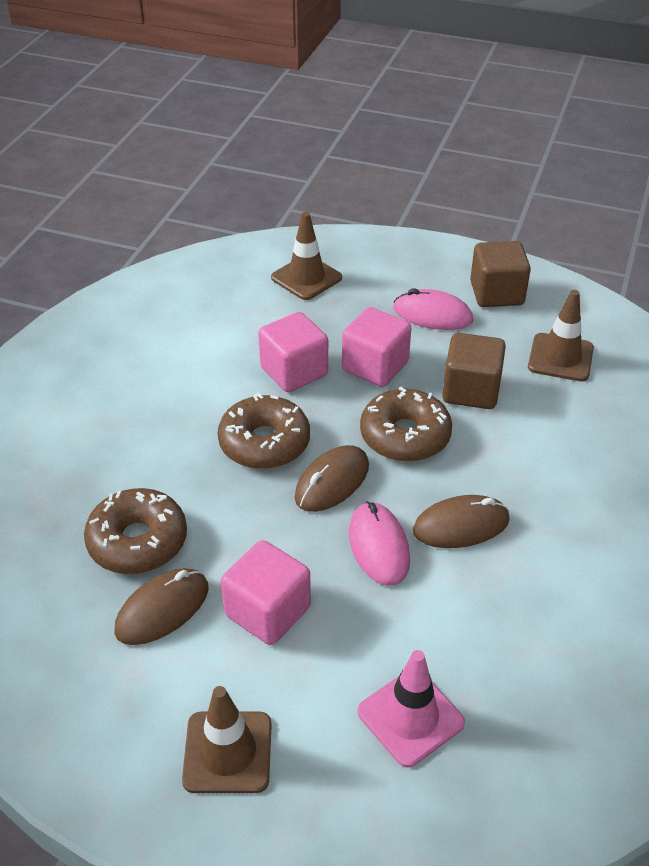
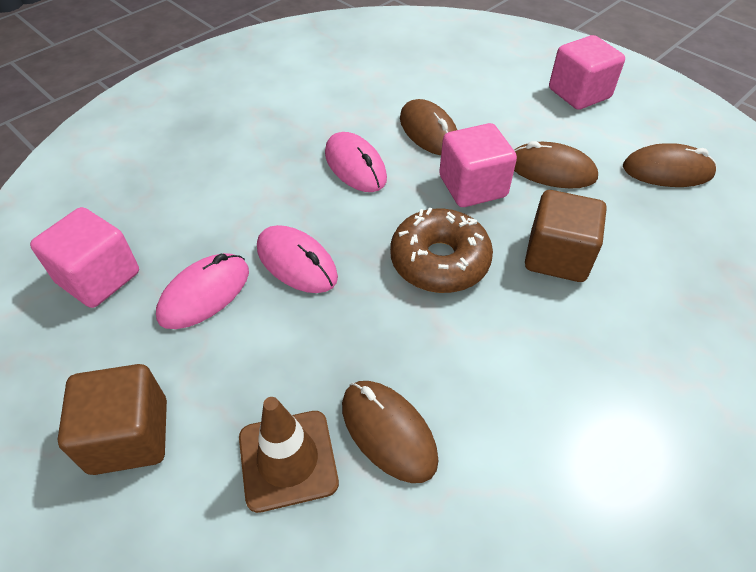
brown donut: [84,488,187,574] [218,393,310,469] [360,387,452,462] = 3 -> [390,207,493,293] = 1
brown mouse: [114,568,209,645] [295,445,369,512] [413,495,510,548] = 3 -> [342,381,439,483] [400,99,457,155] [514,141,598,189] [623,143,717,187] = 4
brown traffic cone: [182,686,272,793] [271,212,342,300] [528,290,594,382] = 3 -> [239,397,339,513] = 1
pink mouse: [349,501,410,586] [393,289,473,330] = 2 -> [156,253,249,329] [257,225,338,293] [325,132,387,192] = 3
pink traffic cone: [358,650,465,768] = 1 -> none = 0

